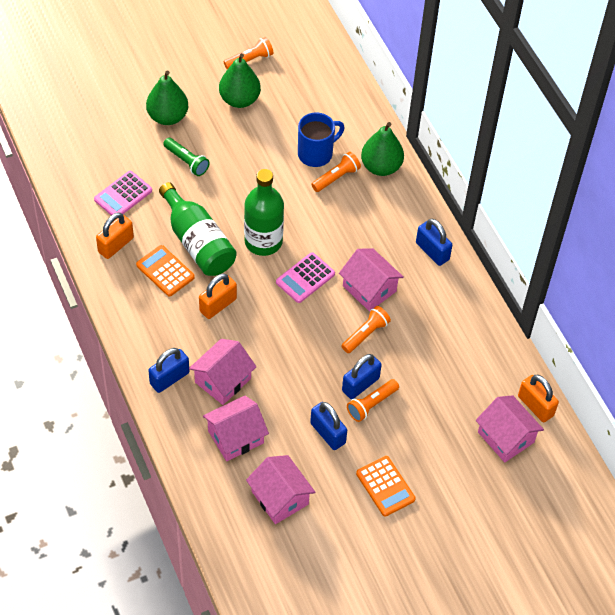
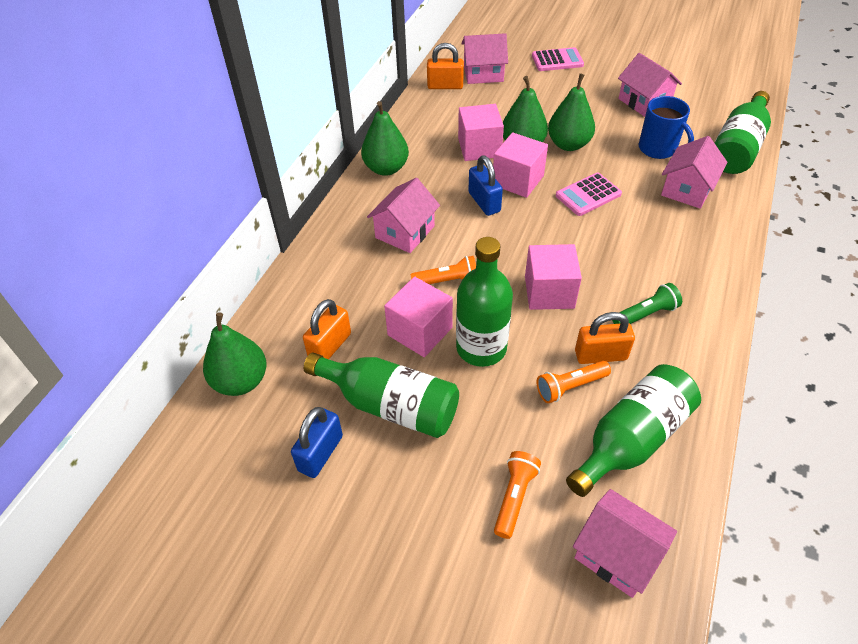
blue padlock: [148,348,189,393] [310,402,347,450] [342,354,382,399] [416,219,452,266] = 4 -> [291,407,343,478] [468,155,503,216] = 2
green bottle: [159,182,237,276] [244,169,284,256] = 2 -> [304,352,459,438] [456,237,513,367] [566,364,701,497] [715,91,771,174] = 4
green pear: [146,70,188,125] [219,53,261,108] [361,122,404,176] = 3 -> [203,312,267,396] [361,101,409,176] [503,76,548,142] [548,73,595,151] = 4
orange calculator: [136,245,195,297] [356,456,416,517] = 2 -> none = 0
orange flashlight: [223,37,274,69] [311,152,361,192] [341,306,391,353] [347,379,399,422] = 4 -> [410,256,476,284] [494,451,541,539] [537,361,611,403] = 3
pink cube: none = 0 -> [384,277,453,357] [458,104,504,161] [493,132,548,198] [525,244,582,310] = 4

